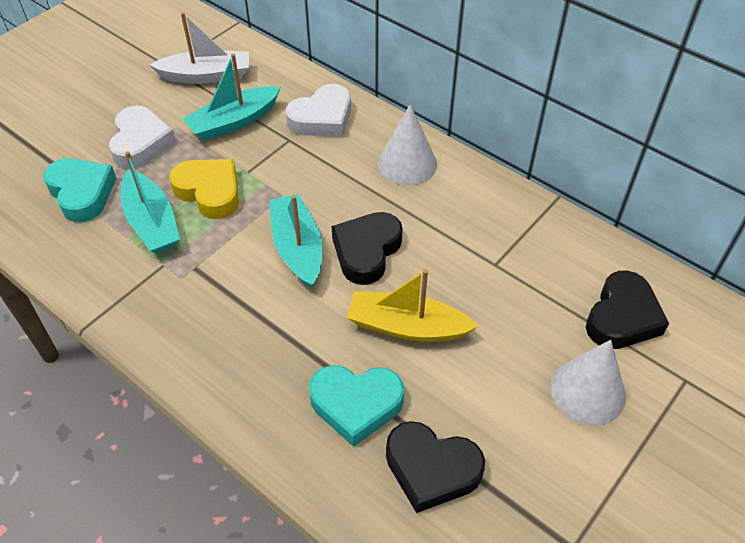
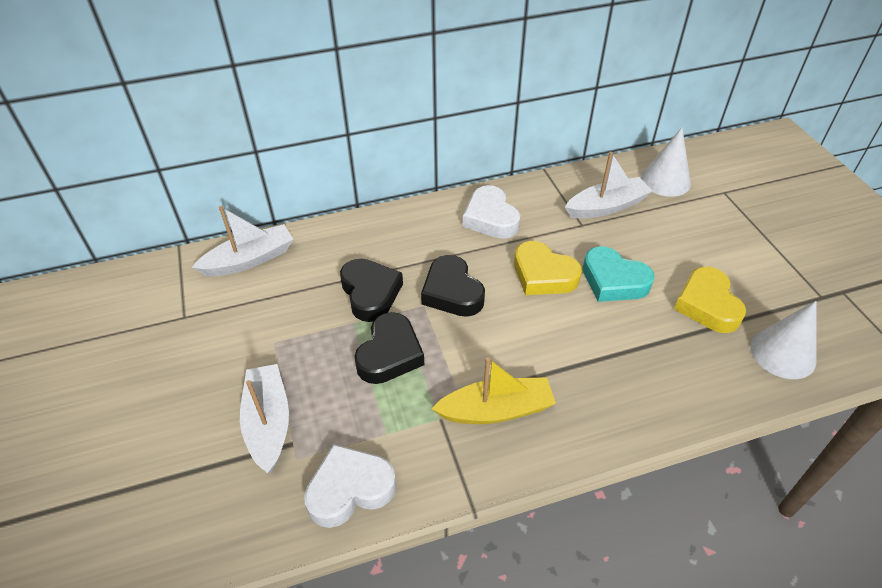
turquoise boat: [121,151,180,254] [183,53,281,141] [269,194,322,288] = 3 -> none = 0
turquoise heart: [43,158,116,222] [309,365,404,447] = 2 -> [583,246,655,302] = 1
white boat: [150,12,249,84] = 1 -> [192,206,293,277] [240,364,289,473] [565,151,652,218] = 3
yellow heart: [169,159,239,219] = 1 -> [514,241,582,295] [674,267,746,333] = 2

